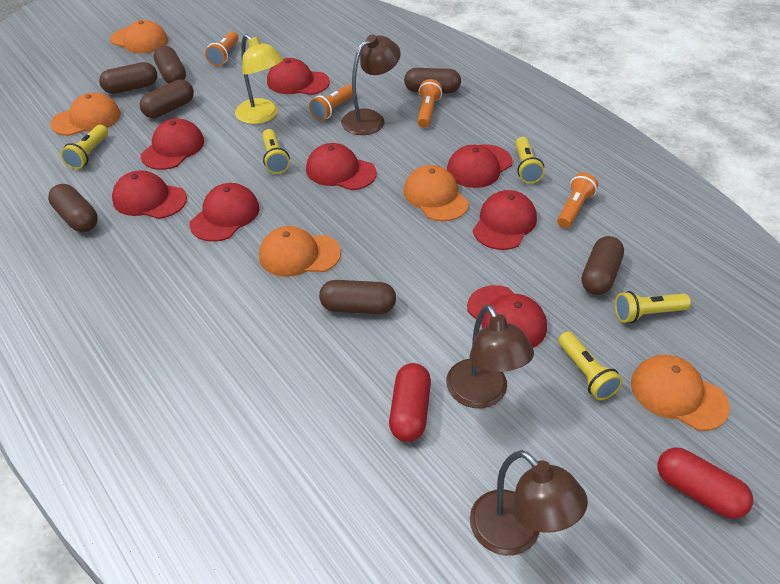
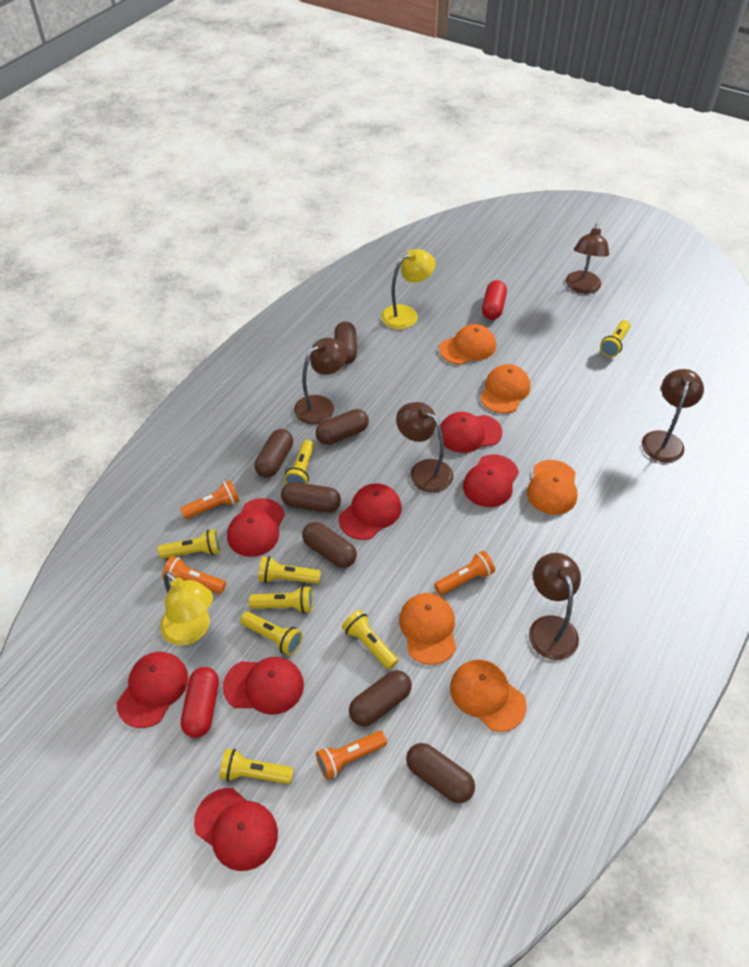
brown lamp: [341,35,401,135] [446,304,534,408] [470,450,588,556] = 3 -> [294,338,347,425] [396,402,453,493] [529,553,581,660] [566,223,609,294] [642,369,704,462] = 5
red cap: [112,170,187,219] [141,119,204,170] [190,183,259,242] [267,58,330,95] [306,143,377,190] [447,144,513,188] [467,285,547,348] [473,190,537,250] = 8 -> [117,652,188,728] [194,788,278,871] [223,657,304,715] [227,498,285,557] [339,483,402,540] [438,412,502,453] [463,454,519,507] = 7
yellow flashlight: [61,125,108,169] [262,129,290,174] [515,137,545,184] [558,332,623,400] [615,291,691,323] = 5 -> [158,529,220,559] [220,749,294,784] [240,612,302,656] [249,586,313,614] [258,556,321,584] [284,440,314,484] [342,610,398,670] [600,320,630,357] = 8
yellow lamp: [235,34,283,124] = 1 -> [160,572,213,646] [381,249,435,329] = 2

